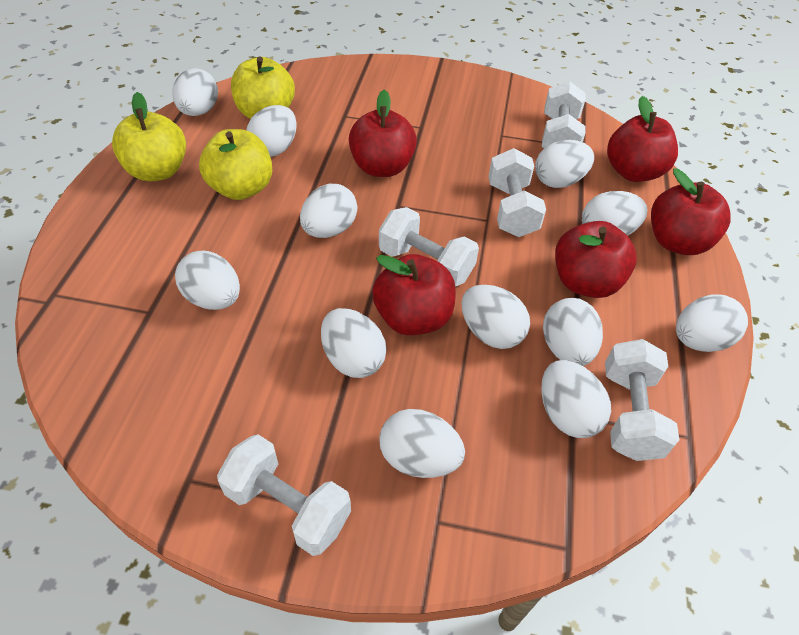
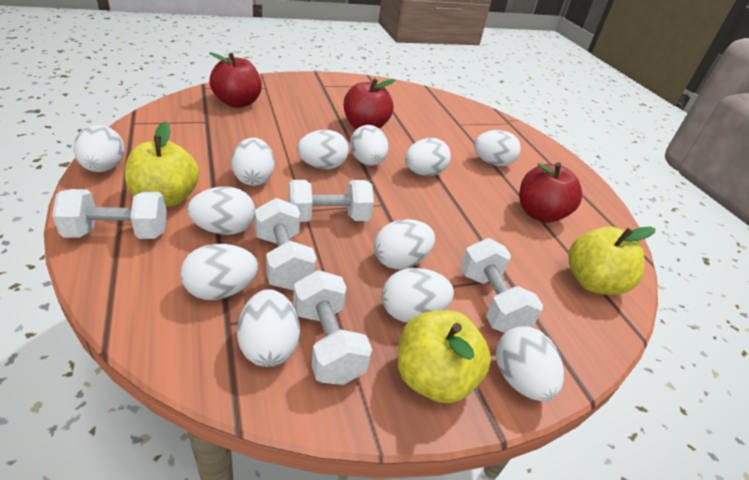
red apple: [349,90,417,177] [372,254,456,335] [555,221,637,298] [607,96,678,182] [651,168,731,255] = 5 -> [209,52,262,108] [344,78,396,129] [519,163,582,223] = 3

